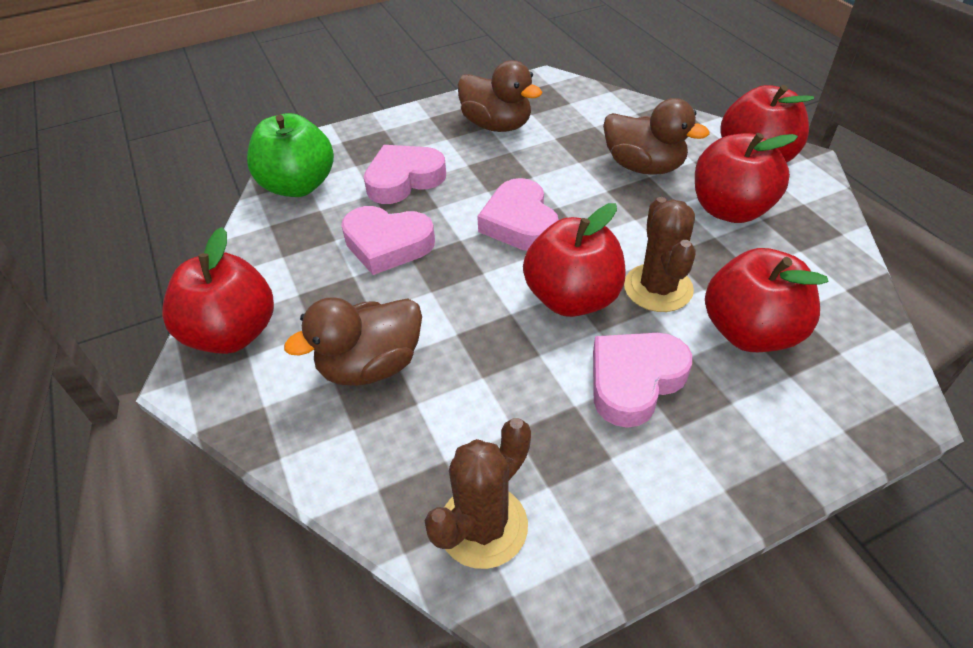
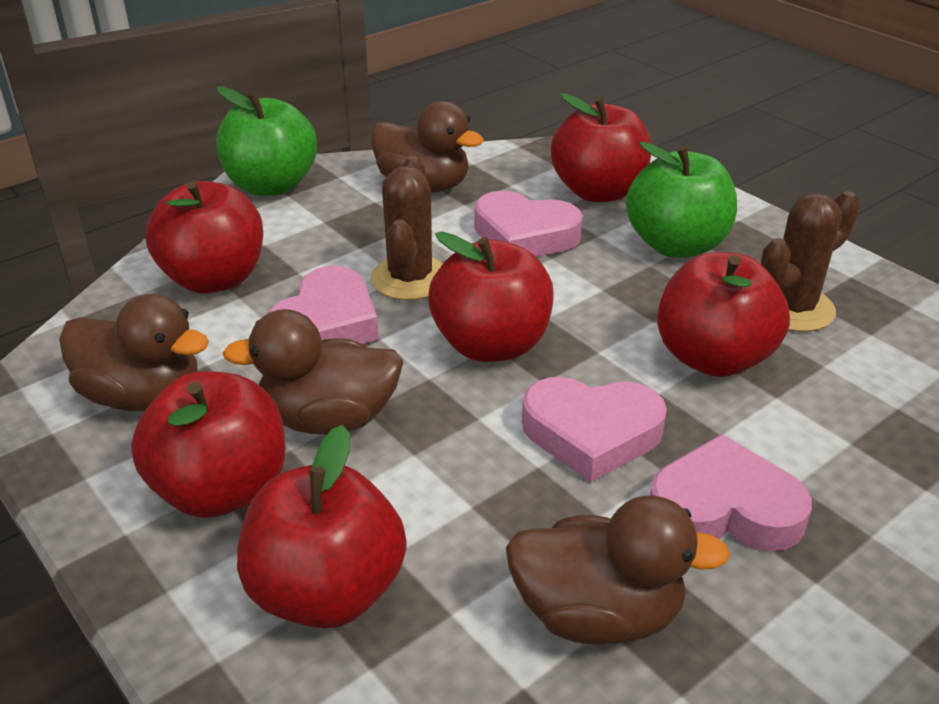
brown duck: [284,297,422,386] [458,60,542,132] [603,98,709,175] = 3 -> [59,294,209,411] [223,309,404,434] [371,101,484,193] [506,496,730,645] = 4
green apple: [247,113,334,197] = 1 -> [216,86,317,196] [626,142,737,258] = 2
red apple: [162,227,274,354] [523,203,626,317] [695,133,798,223] [705,248,828,352] [720,85,814,163] = 5 -> [131,371,286,518] [146,181,263,294] [237,425,407,629] [428,231,554,362] [551,93,651,202] [657,252,790,377] = 6

